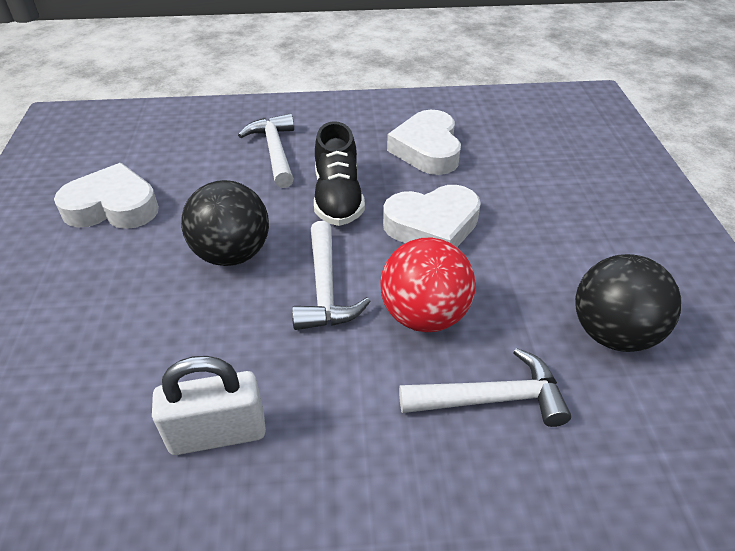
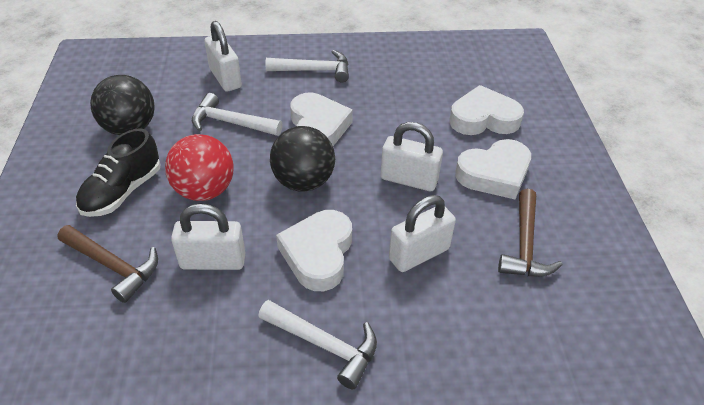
brown hammer: none = 0 -> [57,225,158,303] [498,189,562,277] = 2
white heart: [54,163,159,229] [383,185,481,247] [387,110,461,175] = 3 -> [276,210,352,291] [290,93,353,146] [449,85,524,135] [455,139,531,199] = 4
white padlock: [152,356,266,455] = 1 -> [171,204,246,270] [204,21,242,92] [381,122,443,191] [389,195,456,272] = 4

